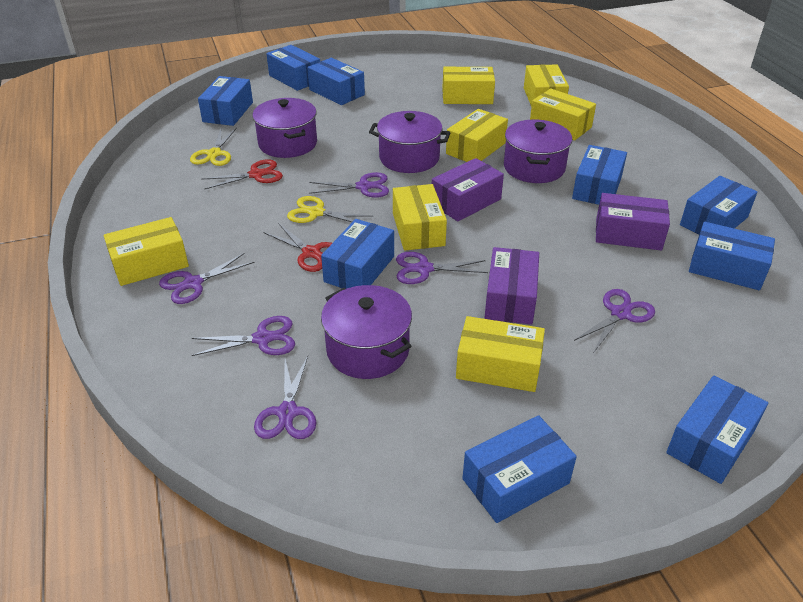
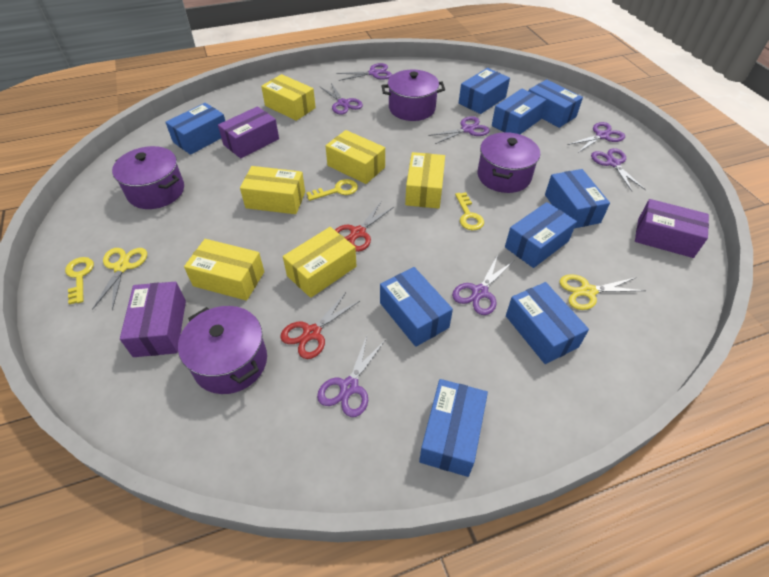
purple scissors: [159,253,254,304] [192,316,295,356] [254,356,316,439] [309,172,389,198] [396,252,488,284] [574,289,655,352] = 6 -> [317,335,385,417] [320,83,363,115] [336,63,392,81] [428,116,490,144] [452,255,514,315] [568,122,625,153] [591,148,646,191] = 7
yellow box: [104,217,189,286] [393,184,447,251] [442,67,495,104] [446,109,508,162] [456,316,545,392] [524,64,569,107] [530,88,596,140] = 7 -> [184,239,264,301] [240,166,305,214] [261,74,316,121] [283,227,356,298] [326,130,385,184] [405,152,445,209] = 6
yellow key: none = 0 -> [65,257,94,305] [306,179,358,201] [455,192,484,230] = 3

